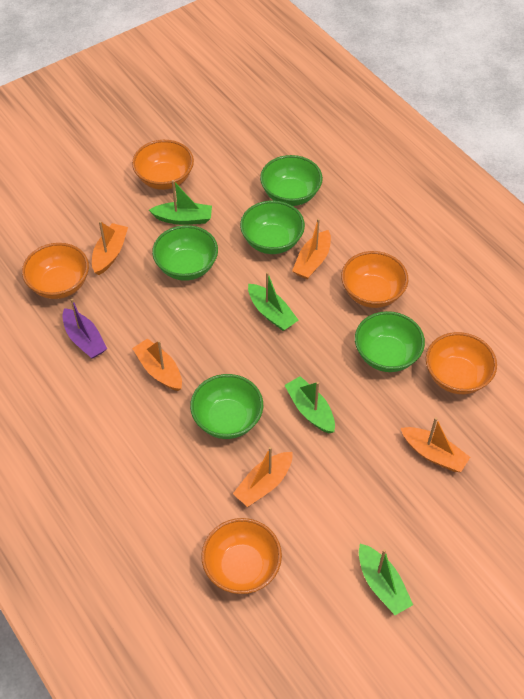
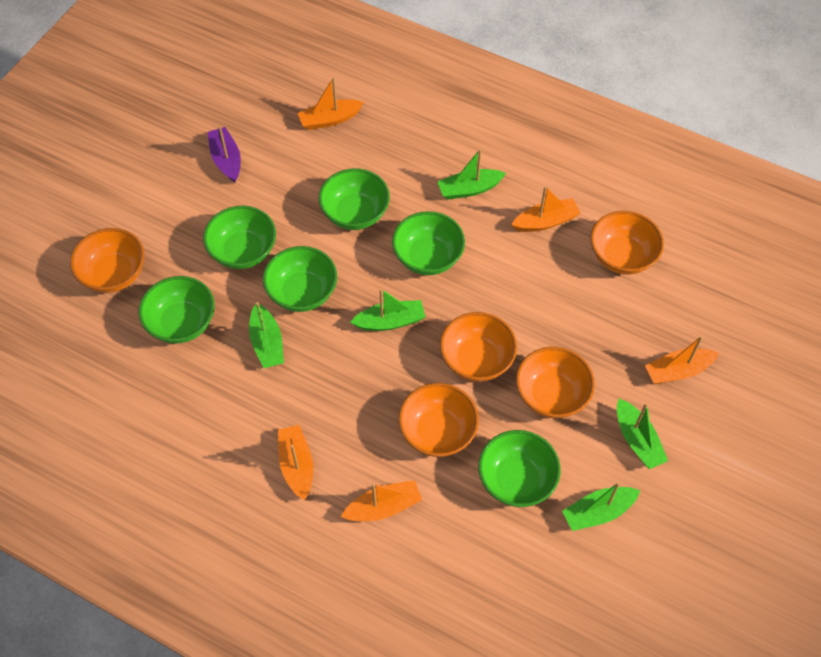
green boat: [149,180,212,225] [248,272,299,331] [284,376,335,433] [359,544,413,615] = 4 -> [249,302,284,368] [350,288,426,331] [437,149,506,199] [562,482,640,531] [617,399,668,469] = 5
green bowl: [152,225,218,281] [190,374,263,439] [240,200,305,254] [260,155,323,206] [355,311,425,372] = 5 -> [139,276,215,344] [203,206,276,269] [263,246,337,312] [319,169,390,230] [392,211,465,275] [478,430,561,507] = 6

